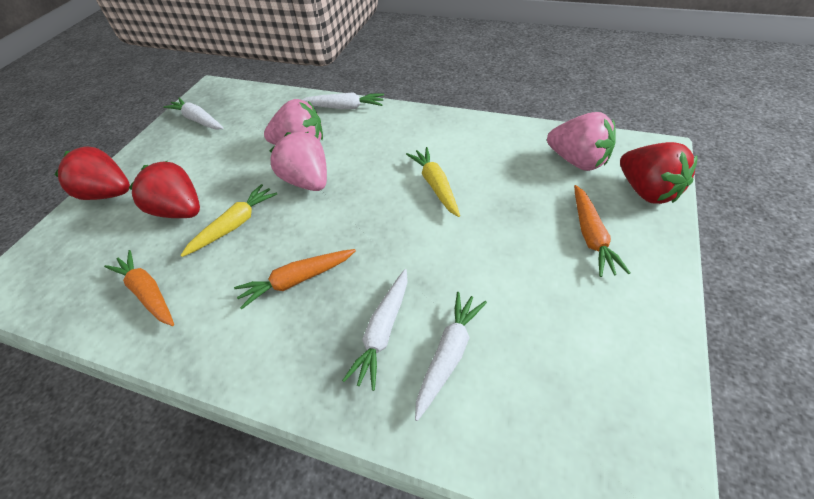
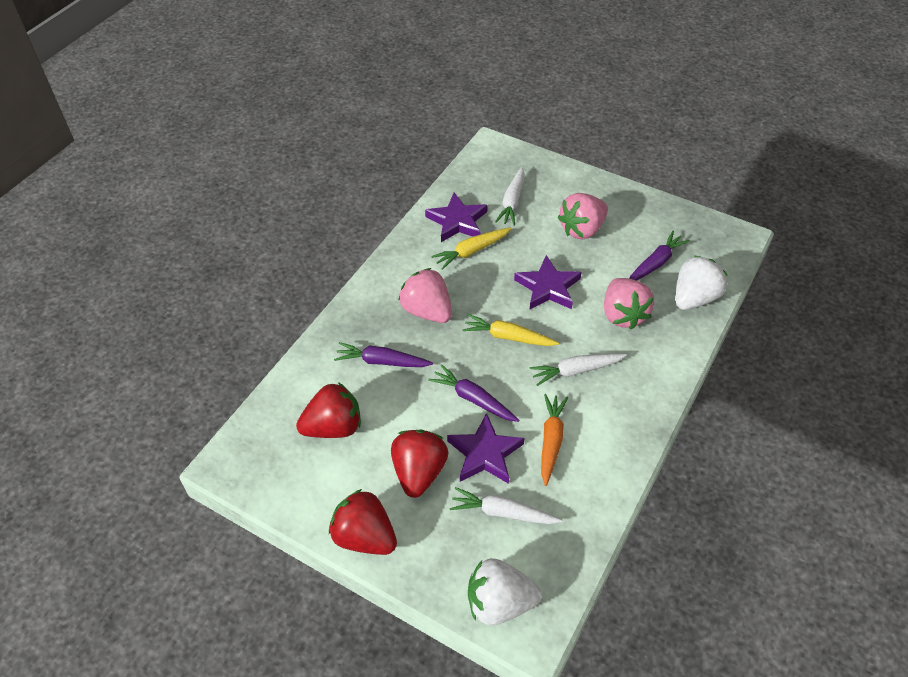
orange carrot: [104,250,174,326] [234,249,356,310] [574,185,630,277] = 3 -> [541,394,568,486] = 1
purple carrot: none = 0 -> [334,342,433,367] [428,364,519,422] [629,231,690,281] = 3
purple star: none = 0 -> [425,193,488,242] [447,413,525,484] [514,255,582,309] = 3
white carrot: [163,98,224,129] [302,92,384,109] [342,269,408,391] [415,292,487,421] = 4 -> [450,487,562,524] [495,167,524,226] [530,353,627,386] = 3
white strawberry: none = 0 -> [468,558,542,625] [675,255,728,310] = 2

